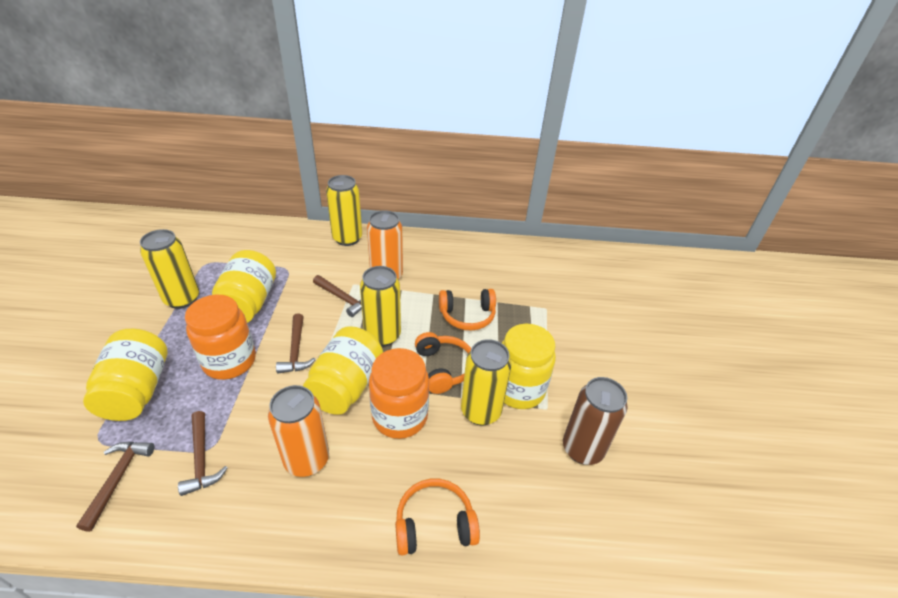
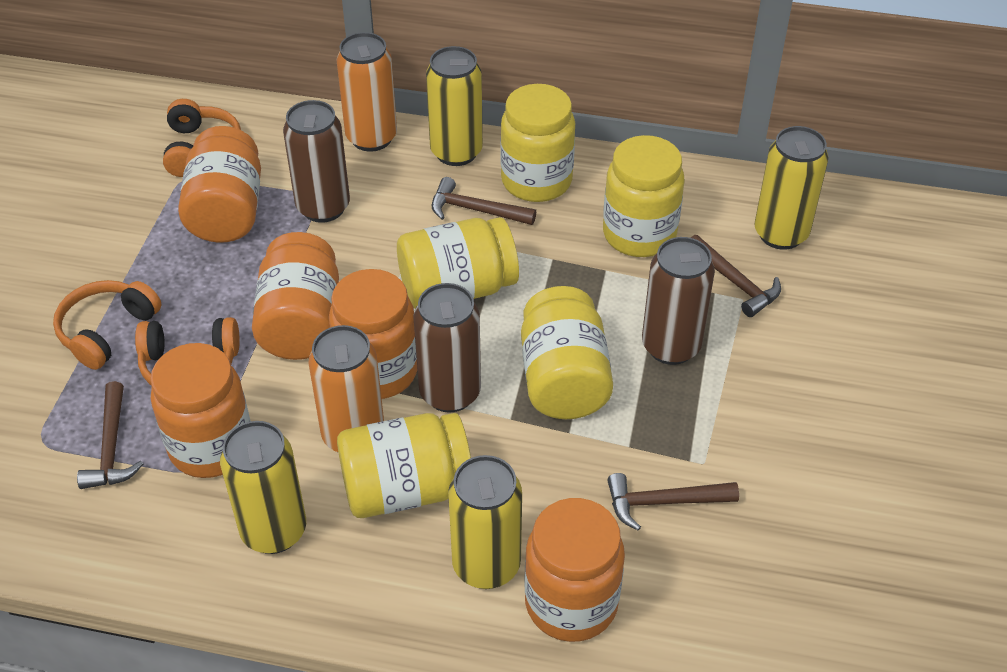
brown can: [563,377,628,465] = 1 -> [283,100,350,223] [414,283,481,413] [642,237,715,365] = 3
orange jar: [185,295,256,380] [369,348,429,439] = 2 -> [150,343,250,478] [178,126,261,243] [252,232,339,360] [329,269,417,399] [524,498,625,642] = 5
yellow jar: [83,329,168,421] [212,250,276,323] [303,326,383,415] [502,324,556,409] = 4 -> [337,413,471,518] [397,217,519,309] [500,84,575,202] [521,286,613,419] [603,135,685,257] = 5

